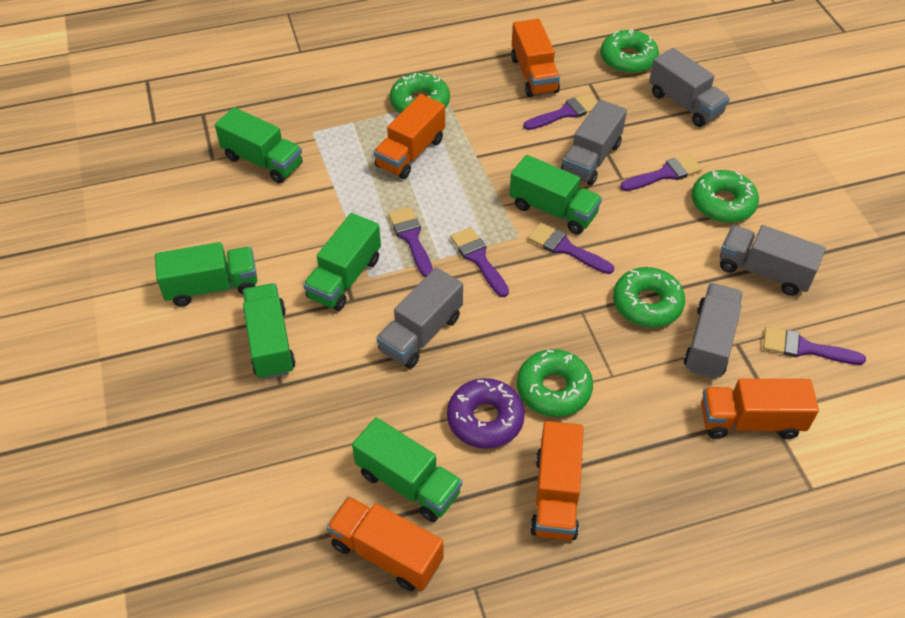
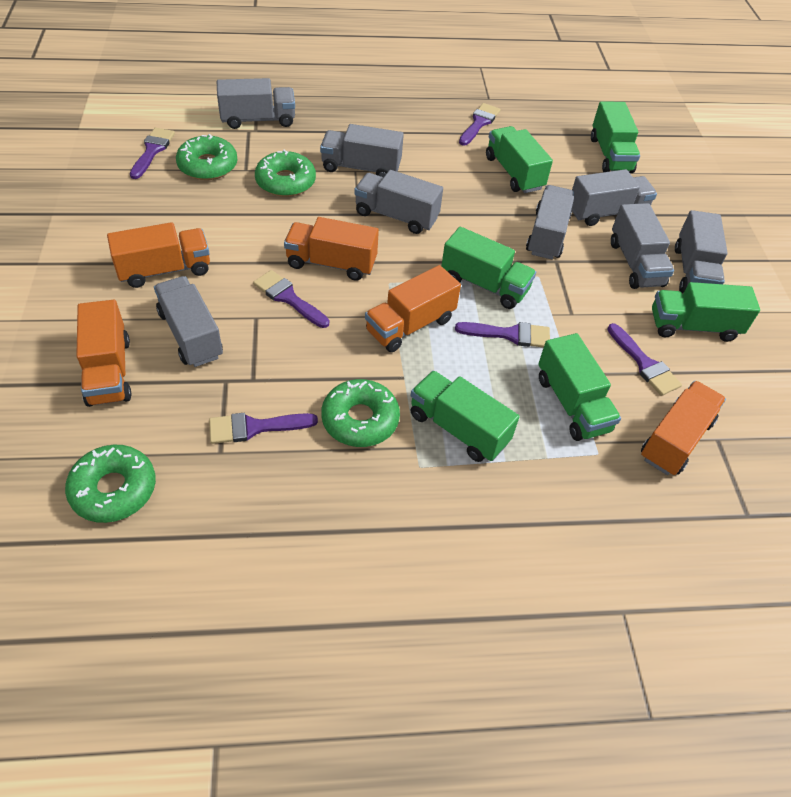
green donut: [390,72,450,113] [517,349,593,417] [600,29,659,74] [613,267,685,328] [692,170,759,223] = 5 -> [65,445,156,523] [176,134,237,180] [255,150,316,197] [321,379,400,447] = 4
grey truck: [377,267,463,369] [561,99,627,186] [649,48,730,127] [684,283,743,379] [720,225,826,296] = 5 -> [154,276,223,367] [217,78,295,129] [320,124,404,177] [354,170,443,234] [526,185,574,260] [572,169,657,226] [611,203,674,289] [675,210,728,293] = 8
purple donut: [447,378,525,449] = 1 -> none = 0

